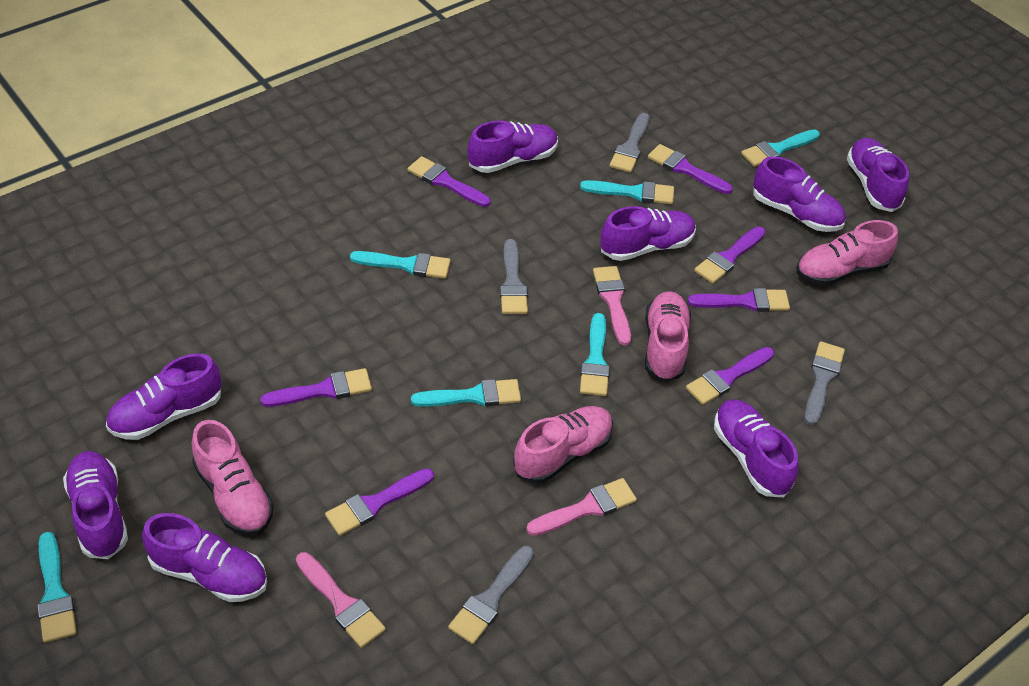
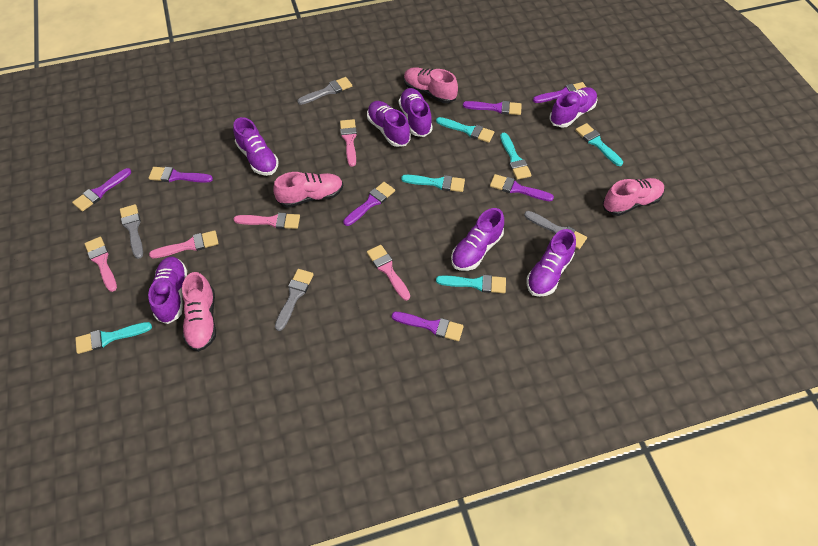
pink brush: [296,552,386,648] [526,478,637,536] [593,266,631,346] = 3 -> [84,237,117,292] [149,230,219,258] [233,213,300,229] [340,119,357,167] [367,245,410,300] = 5
purple shoe: [63,451,128,559] [106,354,221,440] [142,513,267,602] [468,120,558,173] [600,206,696,261] [714,399,798,497] [753,156,846,232] [847,138,909,212] = 8 -> [148,256,187,324] [233,117,279,176] [367,101,411,147] [398,88,433,137] [451,208,504,271] [527,229,576,297] [549,87,597,128] = 7

